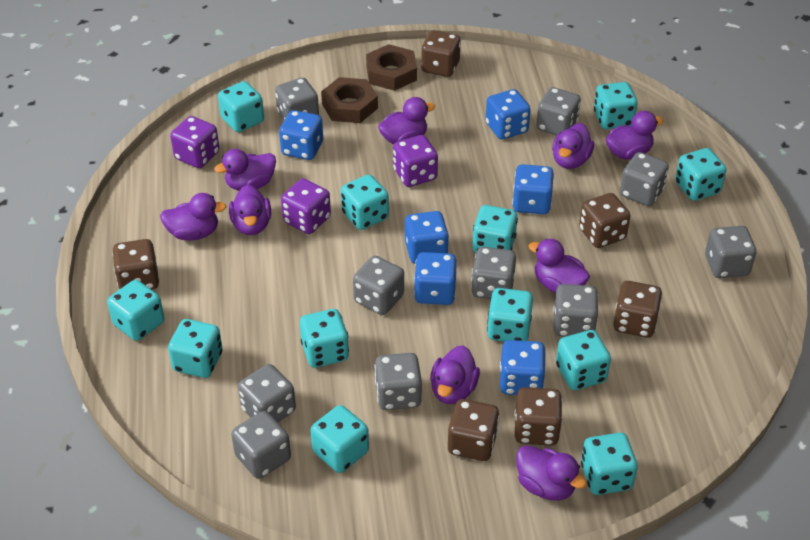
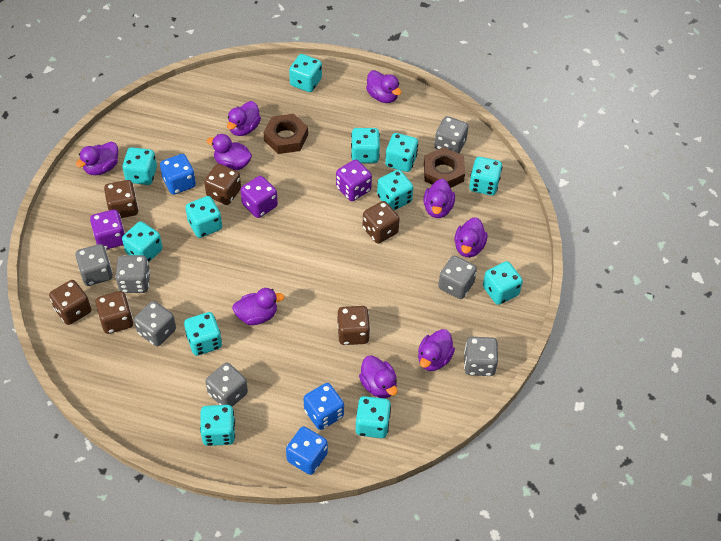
blue dice: [279,110,323,160] [405,211,449,264] [414,252,457,305] [486,89,531,139] [500,340,546,395] [512,164,554,214] = 6 -> [160,154,196,195] [286,426,328,475] [304,383,344,430] = 3
grey dice: [231,411,291,479] [238,364,296,422] [275,78,319,120] [353,256,404,315] [375,353,422,410] [471,247,516,299] [536,87,581,136] [553,284,599,337] [620,152,669,206] [705,226,756,278] = 10 -> [75,244,113,286] [115,255,150,293] [134,301,176,346] [206,363,248,407] [434,116,468,153] [438,256,477,299] [464,337,498,376] = 7

